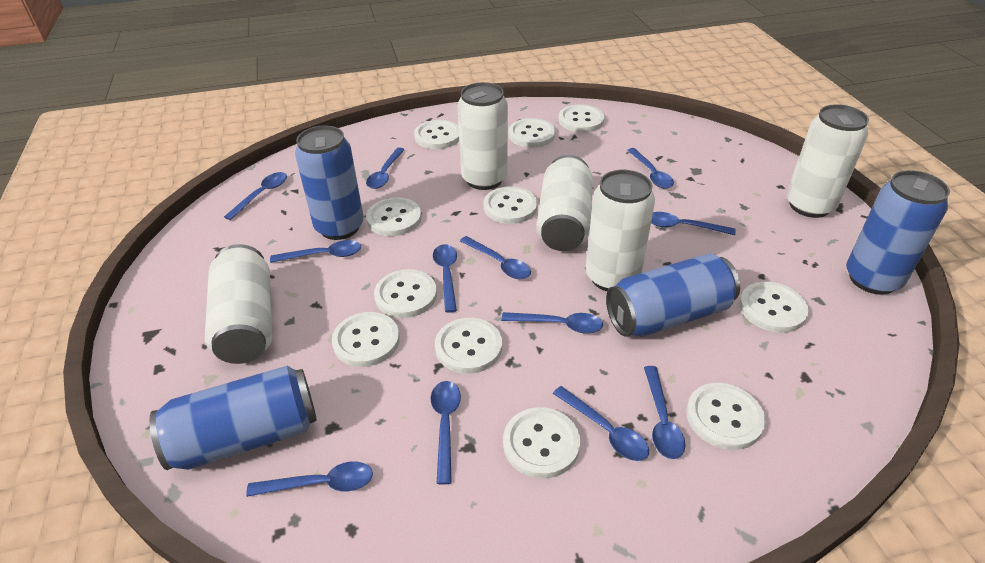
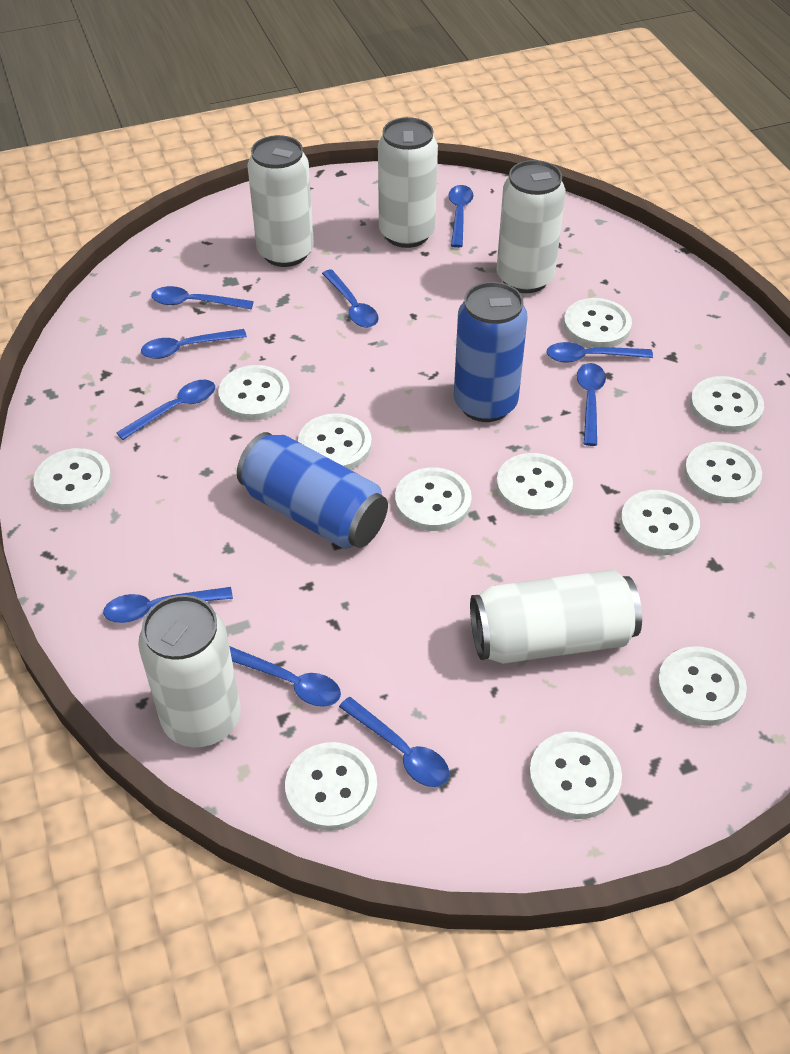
blue can: [149,366,317,470] [295,126,364,240] [606,253,740,337] [846,170,950,295] = 4 -> [237,432,388,549] [454,282,528,422] = 2
blue spoon: [224,172,287,220] [246,462,373,497] [270,240,361,263] [366,148,405,189] [431,381,461,485] [433,244,457,313] [460,236,531,279] [501,312,603,334] [553,386,649,461] [627,148,674,189] [644,366,686,459] [651,212,736,235] = 12 -> [103,587,233,623] [116,380,215,440] [141,329,247,359] [151,286,254,309] [229,646,341,707] [322,269,379,328] [339,697,449,787] [448,185,473,248] [546,342,653,363] [577,363,606,446] = 10
white button: [332,312,400,367] [366,197,422,236] [374,269,437,318] [414,120,459,149] [435,318,502,374] [483,186,537,224] [503,407,580,479] [509,118,555,148] [558,104,605,132] [686,383,766,450] [739,282,809,333] = 11 -> [33,448,112,510] [218,365,290,421] [285,742,377,831] [298,413,372,470] [395,468,472,531] [496,453,573,515] [529,732,622,819] [564,298,632,348] [620,490,700,555] [657,646,747,726] [684,442,762,503] [690,376,764,432] = 12

